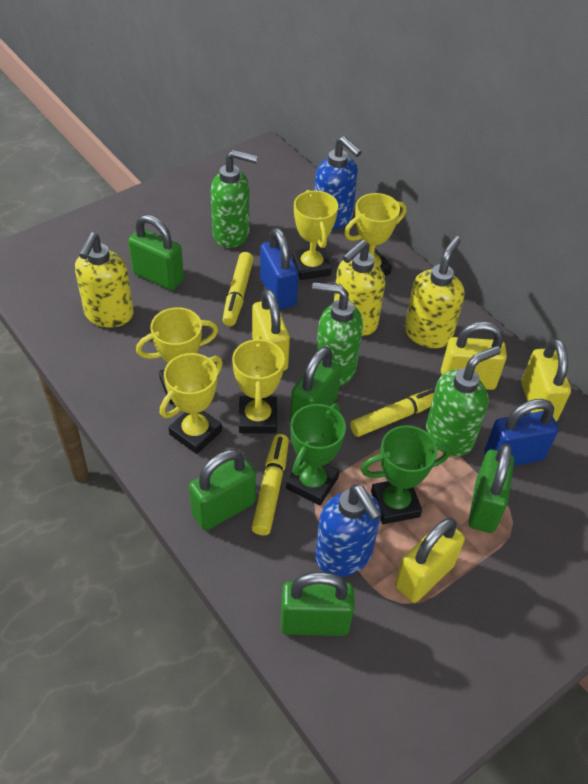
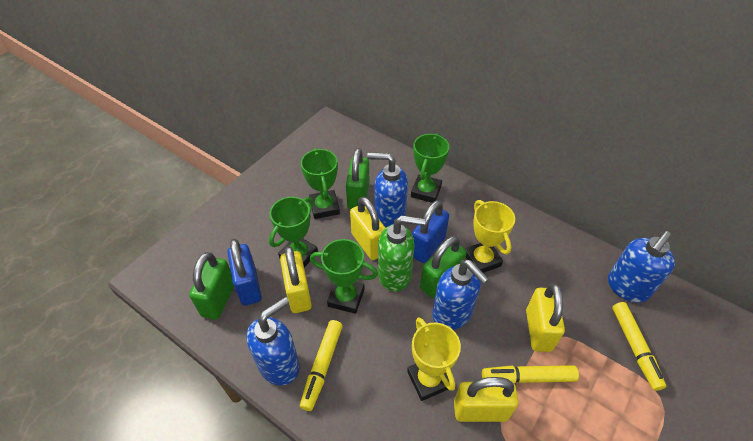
blue soap dispenser: [314,136,362,230] [315,484,382,577] = 2 -> [246,297,300,385] [367,153,408,227] [432,260,489,330] [608,231,675,303] = 4
green padlock: [128,214,184,290] [189,449,256,530] [281,572,355,636] [290,346,342,421] [468,443,514,533] = 5 -> [189,252,234,320] [346,148,369,209] [420,236,466,298] = 3
green soap dispenser: [211,150,258,248] [312,282,363,387] [426,346,501,456] = 3 -> [378,215,426,292] = 1
green trophy: [286,403,346,506] [361,425,451,524] = 2 -> [269,197,318,268] [301,148,340,219] [310,239,378,314] [411,133,449,203] = 4
yellow soap dispenser: [75,232,134,328] [334,240,385,336] [405,236,464,348] = 3 -> none = 0
yellow trophy: [136,307,218,405] [160,353,223,454] [232,336,285,433] [292,190,338,280] [344,193,406,276] = 5 -> [407,317,461,401] [465,200,515,273] = 2

